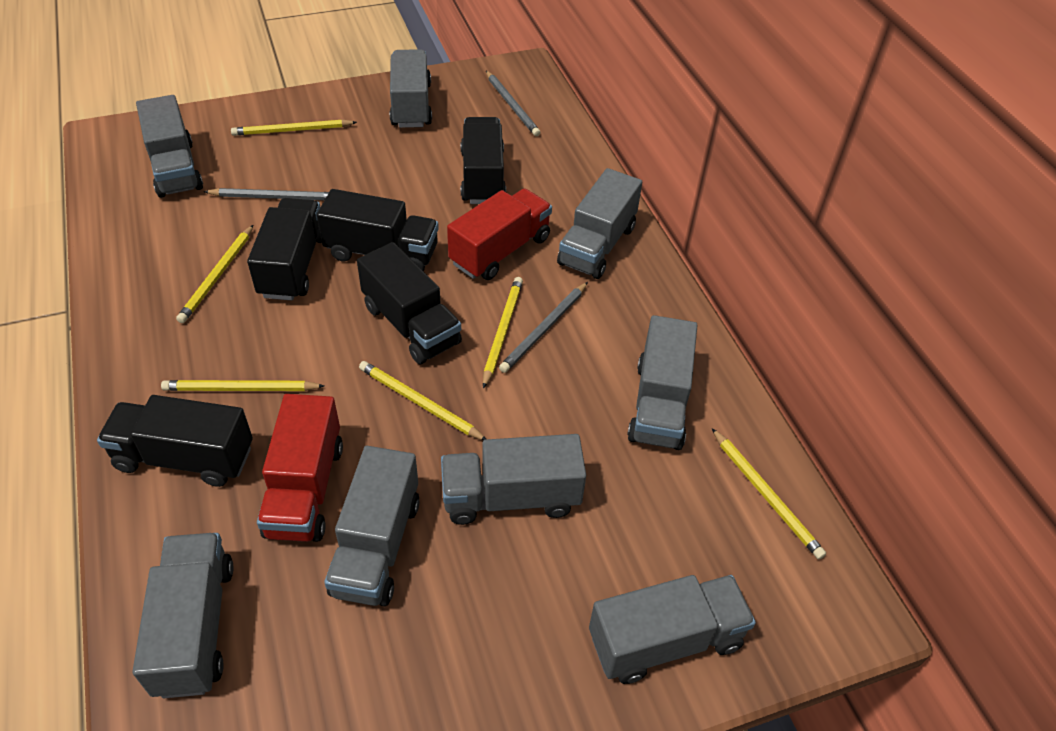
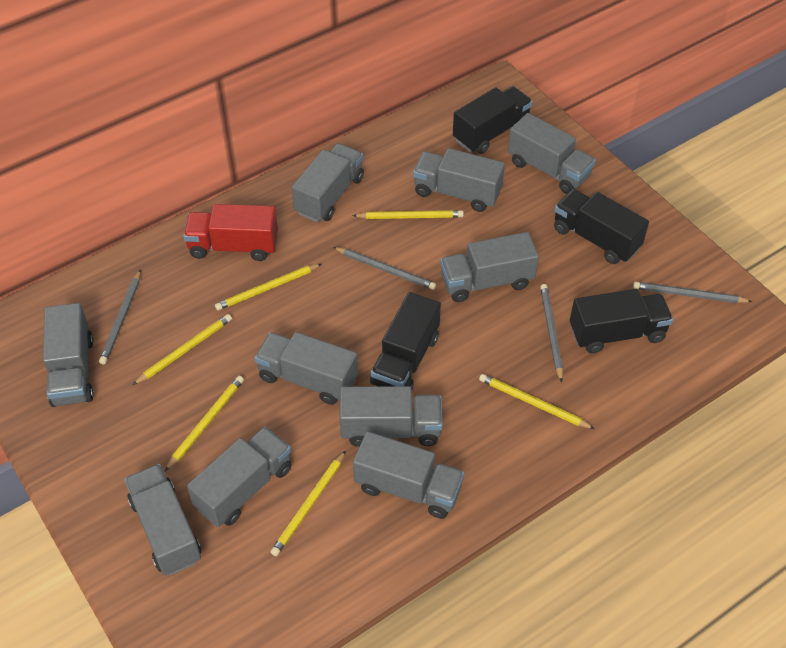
black truck: [97,395,253,487] [247,198,322,300] [317,189,439,271] [357,242,462,364] [461,117,506,204] = 5 -> [370,292,441,389] [453,86,533,154] [554,189,649,264] [570,289,673,353] = 4
grey pencil: [204,188,329,200] [486,71,540,136] [499,282,588,373] = 3 -> [99,269,141,364] [333,247,436,290] [540,284,563,382] [633,282,753,303] = 4
grey truck: [132,533,234,698] [136,95,203,198] [324,446,420,606] [390,49,432,128] [441,434,586,525] [557,168,642,279] [589,575,756,684] [627,315,698,450] = 8 -> [43,303,94,407] [125,464,201,575] [187,426,292,527] [255,332,358,405] [292,143,364,222] [340,386,443,447] [353,431,464,519] [413,148,505,212] [440,232,539,302] [508,113,596,194] = 10
red truck: [257,394,343,542] [447,188,552,280] = 2 -> [183,204,278,261] = 1

